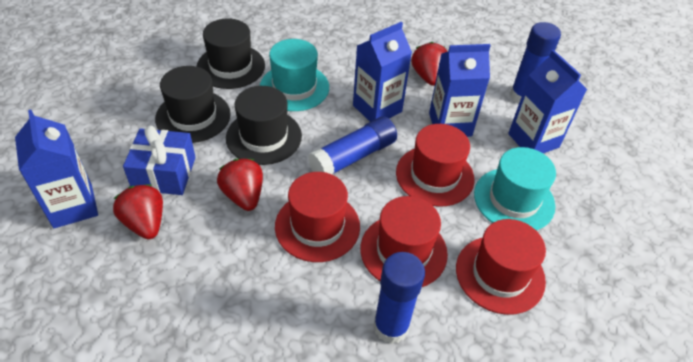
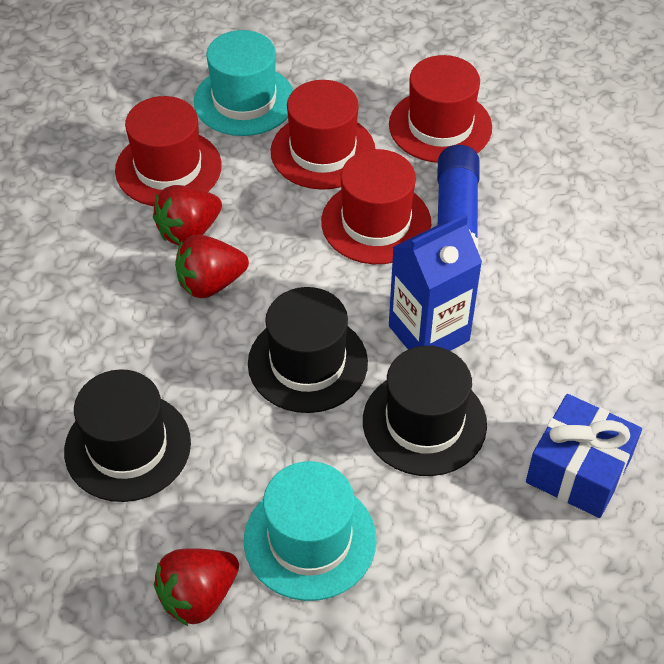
blue carton: [15,109,98,228] [353,22,412,122] [429,44,491,137] [508,50,587,154] = 4 -> [389,214,482,351] = 1
blue glue stick: [308,116,397,175] [373,252,425,344] [510,22,561,104] = 3 -> [437,145,480,250] = 1

